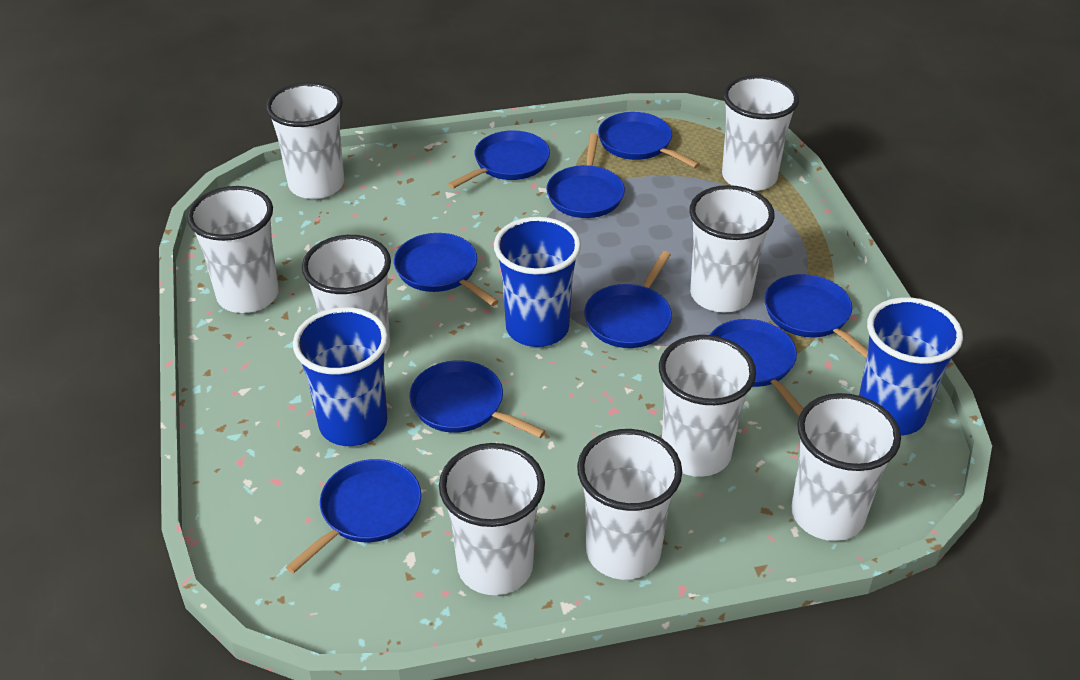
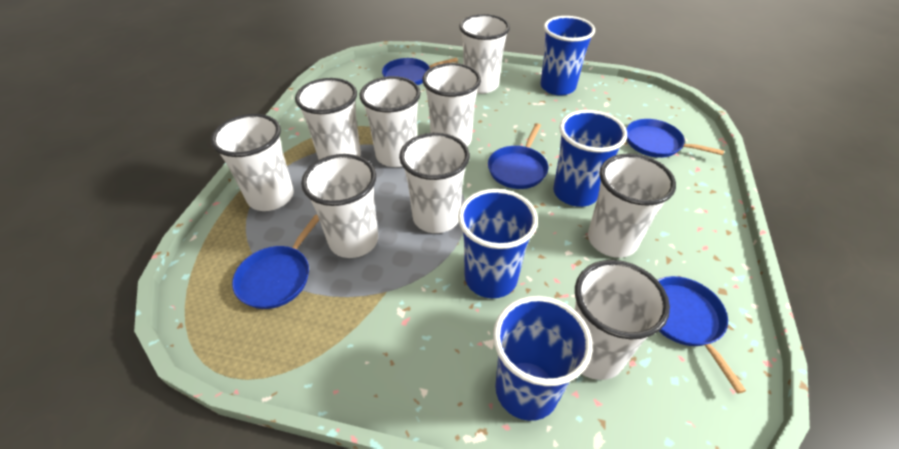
blue cup: [293,307,388,446] [494,217,581,347] [859,297,963,435] = 3 -> [458,189,538,298] [493,296,593,421] [540,16,595,96] [553,110,627,207] = 4
blue pan: [286,459,421,574] [394,233,499,306] [409,360,546,438] [448,130,550,189] [547,133,625,218] [584,251,672,348] [598,112,700,168] [710,319,804,416] [765,274,868,358] = 9 -> [232,214,319,309] [382,58,458,85] [488,123,548,189] [626,119,724,158] [658,276,746,394] = 5

